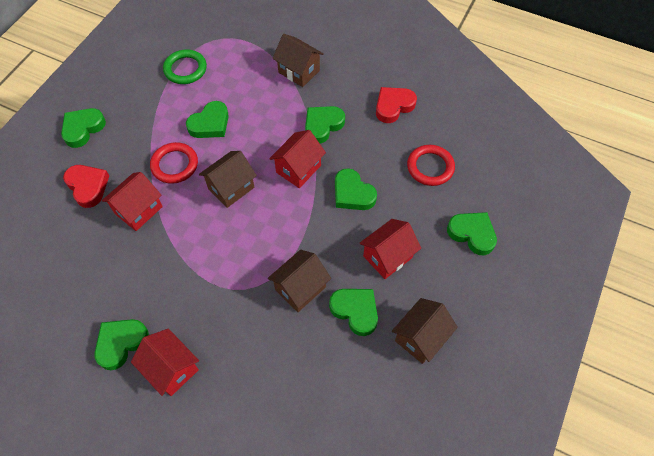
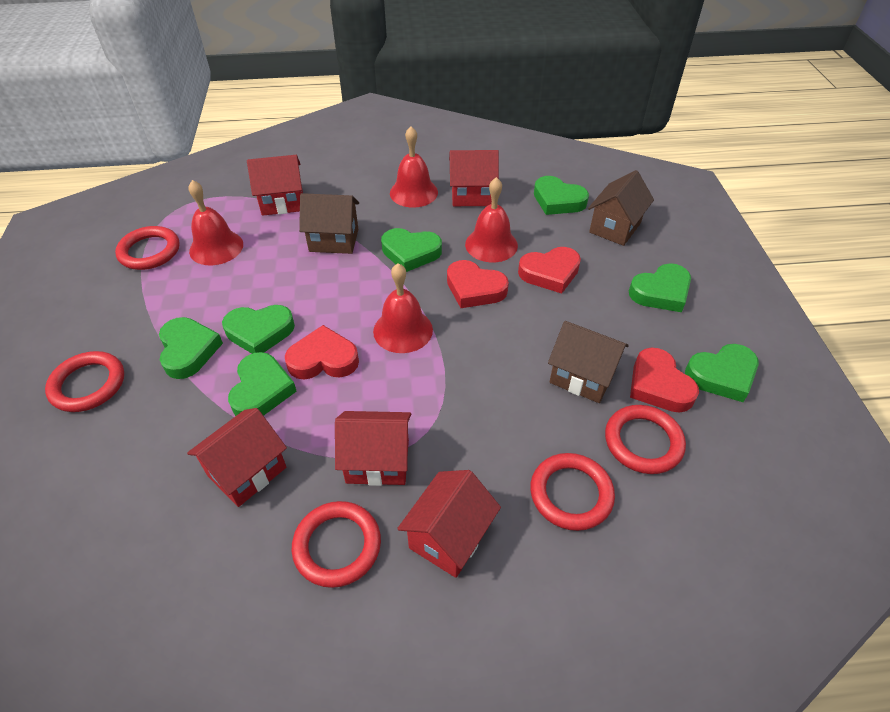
brown house: [199,151,257,208] [268,250,331,312] [272,34,324,87] [392,298,458,364] = 4 -> [299,193,359,254] [548,321,629,403] [588,170,654,246] = 3
green ring: [163,50,207,84] = 1 -> none = 0
red bell: none = 0 -> [189,180,243,265] [373,263,433,353] [390,126,438,208] [465,177,518,262] = 4
red heart: [63,165,109,208] [376,87,417,123] = 2 -> [285,325,359,380] [447,260,509,308] [518,247,581,294] [630,347,699,413] = 4
red house: [102,172,163,231] [131,329,199,396] [269,130,326,188] [360,219,421,279] = 4 -> [187,408,287,507] [247,155,303,216] [335,411,411,486] [397,470,501,578] [449,150,499,206] = 5
red ring: [150,142,198,184] [407,145,455,186] = 2 -> [45,351,124,412] [115,226,180,270] [291,501,381,588] [530,453,615,531] [605,405,686,474] = 5

